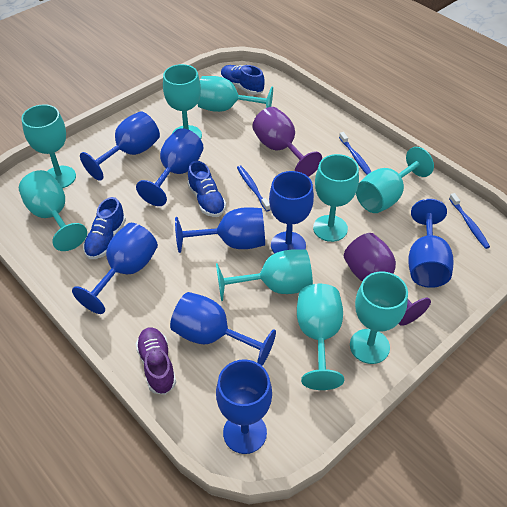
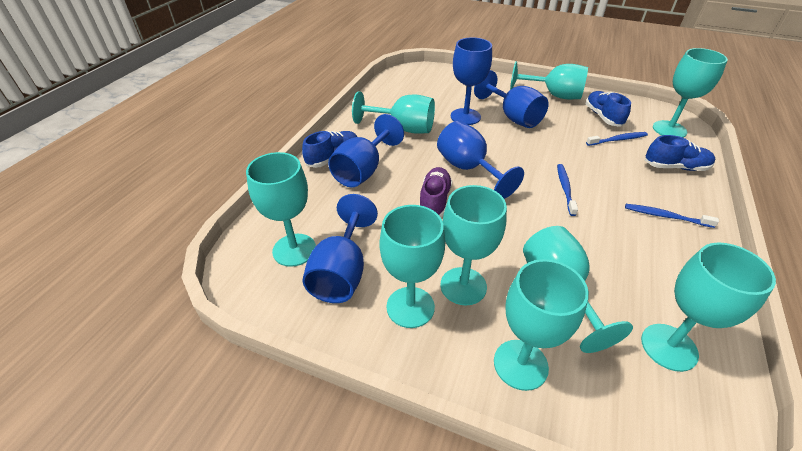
blue goblet: [72,223,158,314] [80,111,160,181] [136,128,203,206] [170,292,276,366] [175,207,265,253] [216,359,272,454] [269,171,314,254] [408,199,453,288] = 8 -> [303,194,378,303] [328,114,404,188] [437,121,524,199] [451,37,492,125] [474,70,549,128] = 5
purple goblet: [252,107,322,177] [344,233,431,326] = 2 -> none = 0

